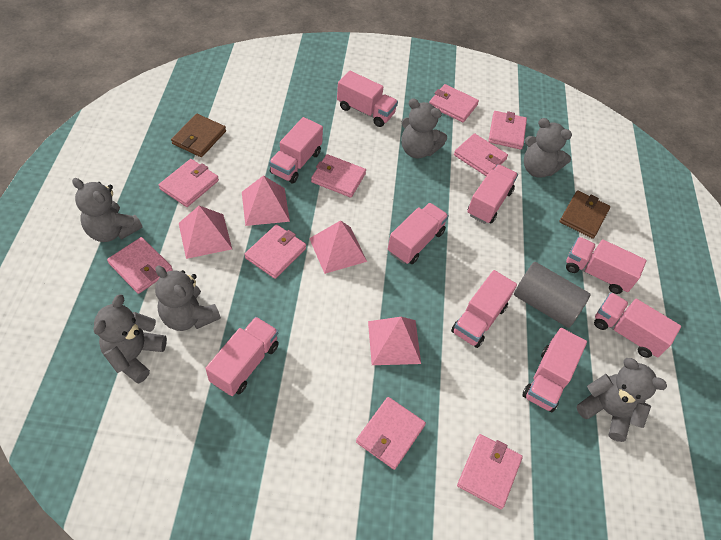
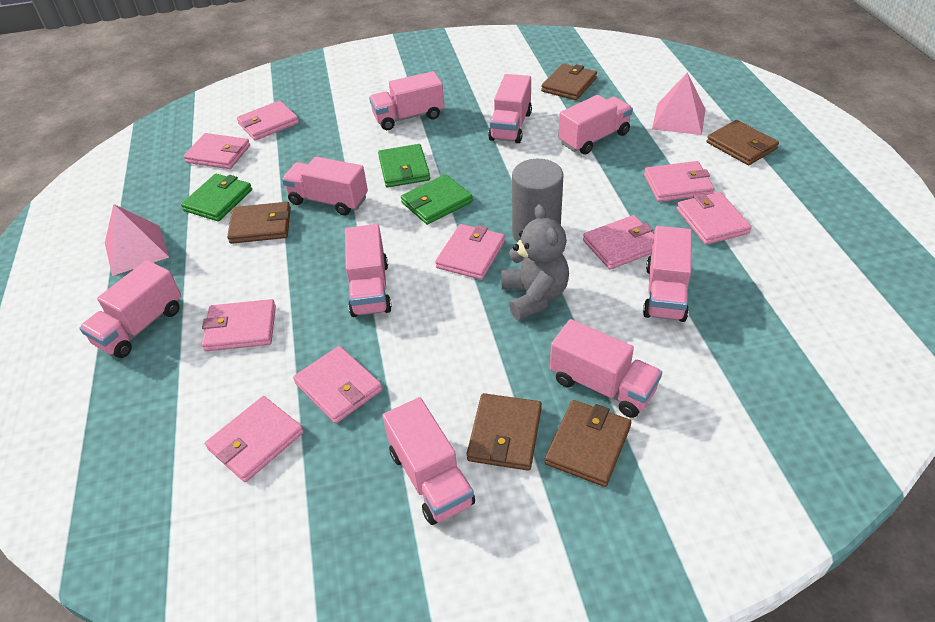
brown wallet: [171,114,226,157] [560,190,610,239] = 2 -> [227,202,291,244] [467,393,542,471] [541,63,597,100] [545,400,631,487] [707,120,779,165] = 5
green wallet: none = 0 -> [181,174,252,221] [378,144,430,188] [401,174,473,225] = 3
grey teddy bear: [72,178,143,242] [93,294,167,384] [155,265,221,331] [401,98,447,158] [524,118,572,178] [577,358,667,442] = 6 -> [501,204,569,321] = 1
pink pyramid: [179,206,232,259] [242,175,290,226] [309,220,367,274] [368,317,421,365] = 4 -> [105,204,169,276] [652,72,705,135] = 2

